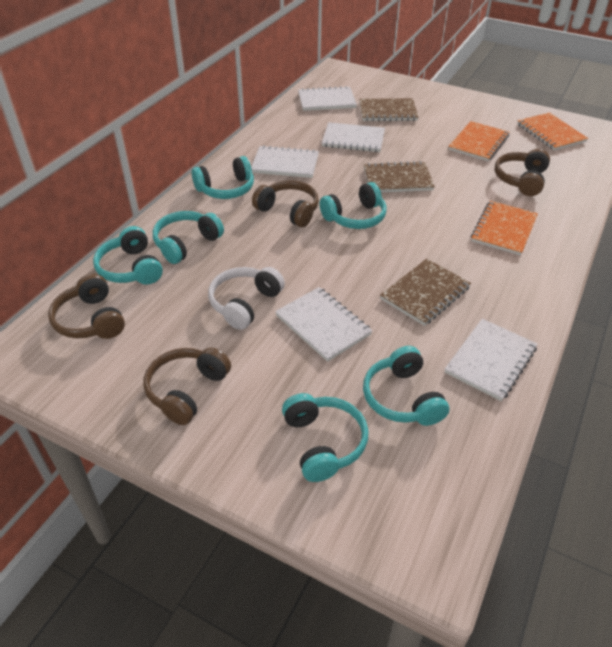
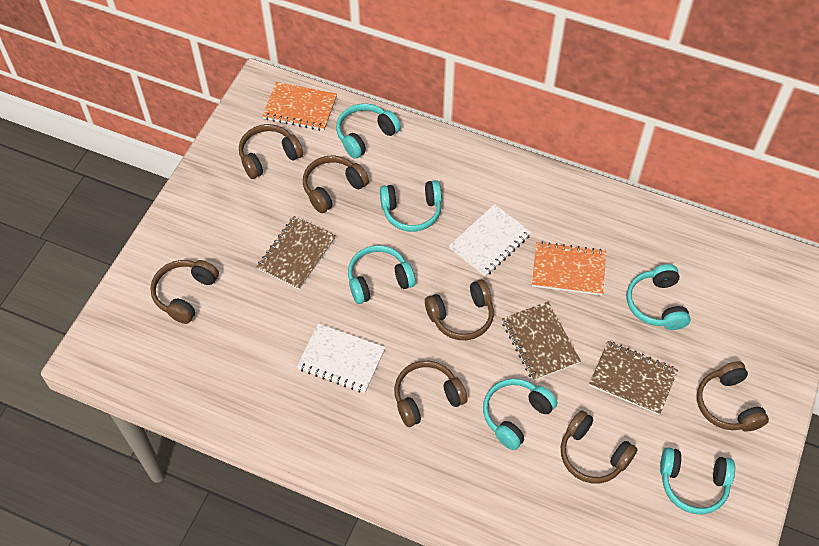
brown headphones: [48,273,125,339] [144,348,231,425] [252,180,319,227] [495,149,550,196] = 4 -> [150,260,219,324] [239,124,303,179] [303,156,369,213] [394,361,468,427] [425,280,494,340] [561,410,638,484] [697,361,769,432] = 7
orange notebook: [448,121,509,161] [471,201,538,256] [517,112,588,151] = 3 -> [262,82,337,131] [532,242,606,295] = 2
white headphones: [208,267,285,330] = 1 -> none = 0
white notebook: [251,145,319,178] [275,287,372,362] [298,86,357,111] [322,122,385,152] [444,319,537,401] = 5 -> [297,323,385,393] [449,204,532,277] = 2

